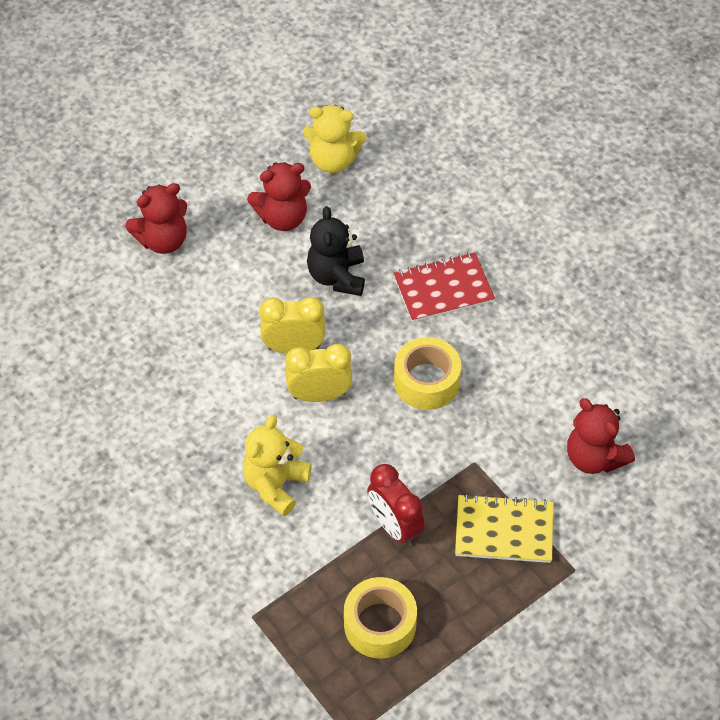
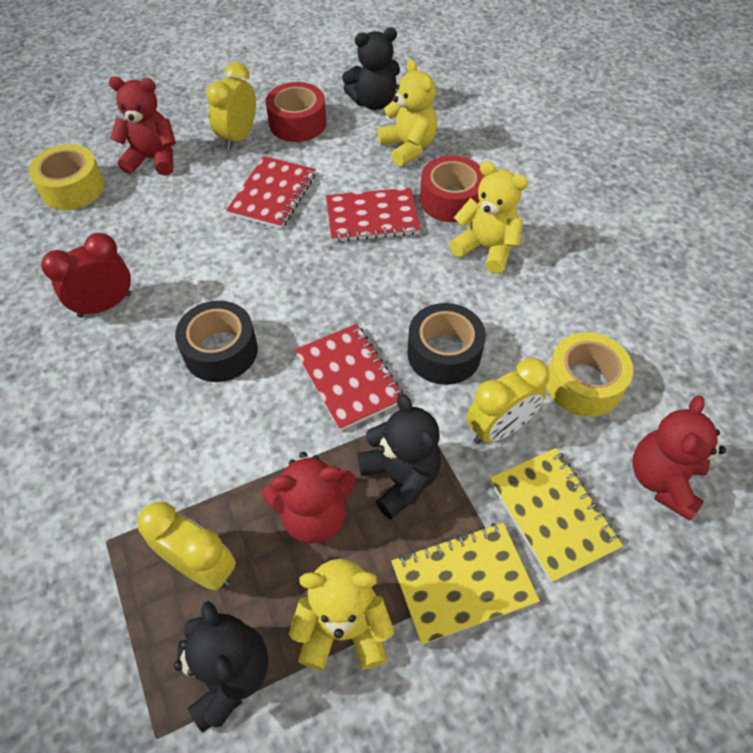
black tape: none = 0 -> [175,301,258,382] [407,303,486,385] = 2
black teddy bear: [307,206,365,296] = 1 -> [174,601,268,733] [342,28,400,110] [357,394,441,520] = 3
red notebook: [394,252,495,322] = 1 -> [226,156,316,229] [295,324,403,431] [326,188,421,242] = 3
red tape: none = 0 -> [266,82,326,142] [420,155,485,222] = 2
yellow clock: [259,297,325,354] [285,344,353,402] = 2 -> [138,502,236,590] [206,62,256,150] [467,358,550,444] = 3
yellow notebook: [455,494,553,563] = 1 -> [391,523,540,645] [490,448,623,583] = 2
yellow teddy bear: [243,415,311,516] [303,105,366,173] = 2 -> [289,559,394,670] [378,59,437,166] [449,161,528,274] = 3

